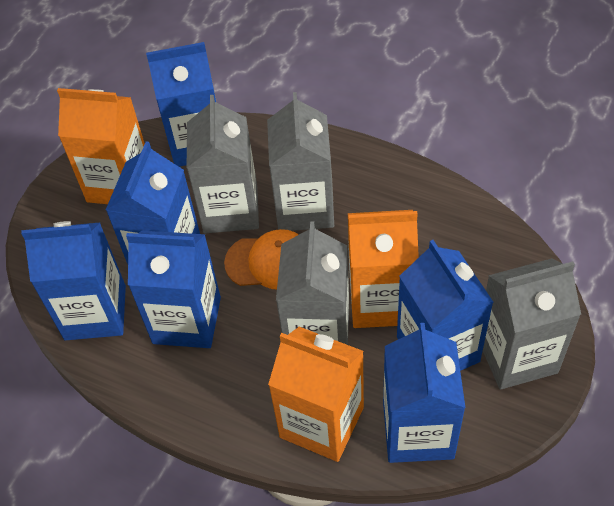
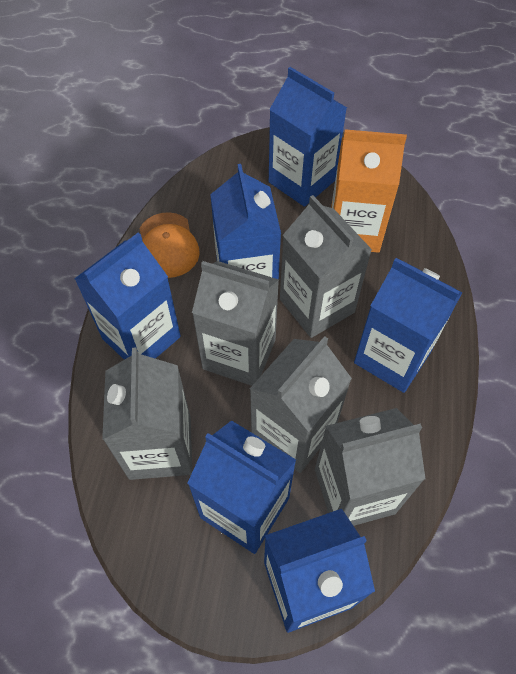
grey carton: [186,95,259,233] [267,92,334,231] [276,221,349,345] [483,258,581,390] = 4 -> [102,347,192,480] [192,261,279,386] [250,336,352,473] [280,195,372,338] [315,408,425,526] = 5
orange carton: [57,88,145,204] [268,327,364,462] [348,210,419,328] = 3 -> [331,129,407,253] = 1

